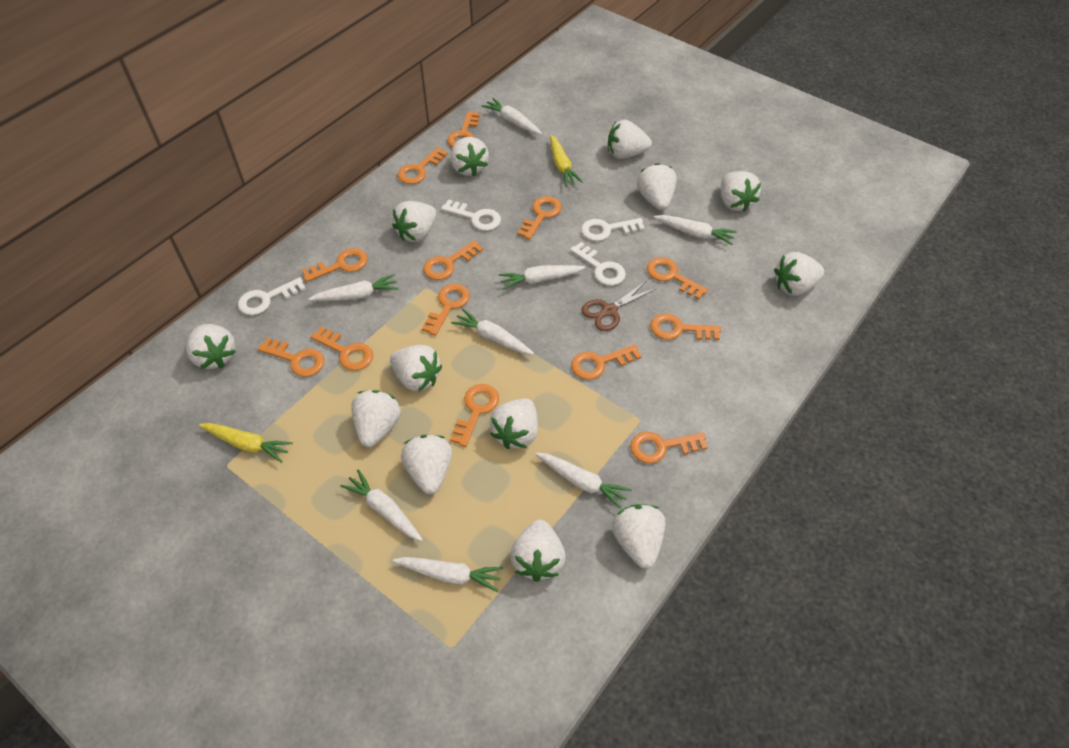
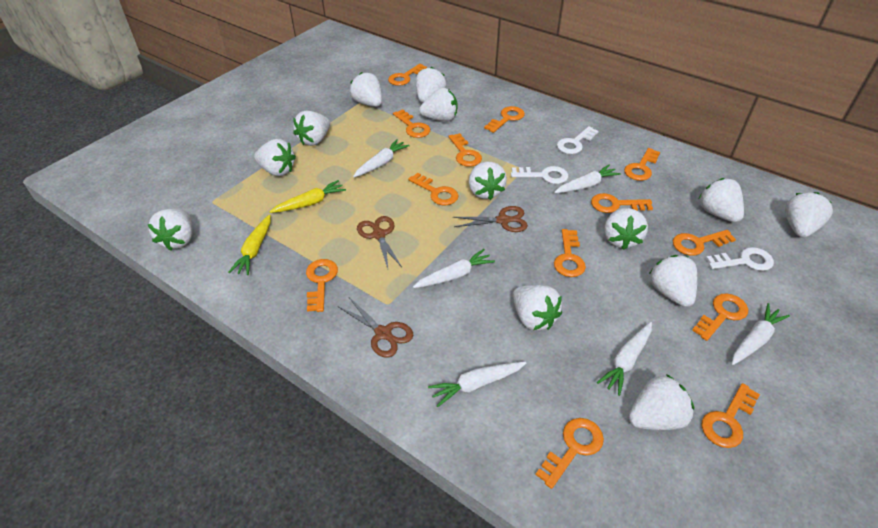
brown scissors: [581,280,656,331] = 1 -> [339,297,413,357] [357,216,402,268] [453,206,528,232] = 3
white carrot: [309,274,398,301] [340,469,423,541] [393,557,503,592] [451,309,534,355] [481,98,542,134] [499,265,585,290] [536,453,632,509] [654,215,737,245] = 8 -> [353,139,410,177] [413,249,495,288] [428,361,526,407] [554,164,621,193] [597,322,652,396] [732,303,790,365] = 6
white key: [238,277,306,315] [441,199,501,231] [570,242,626,286] [581,218,645,241] = 4 -> [511,166,568,184] [557,126,599,154] [706,247,774,271] = 3

